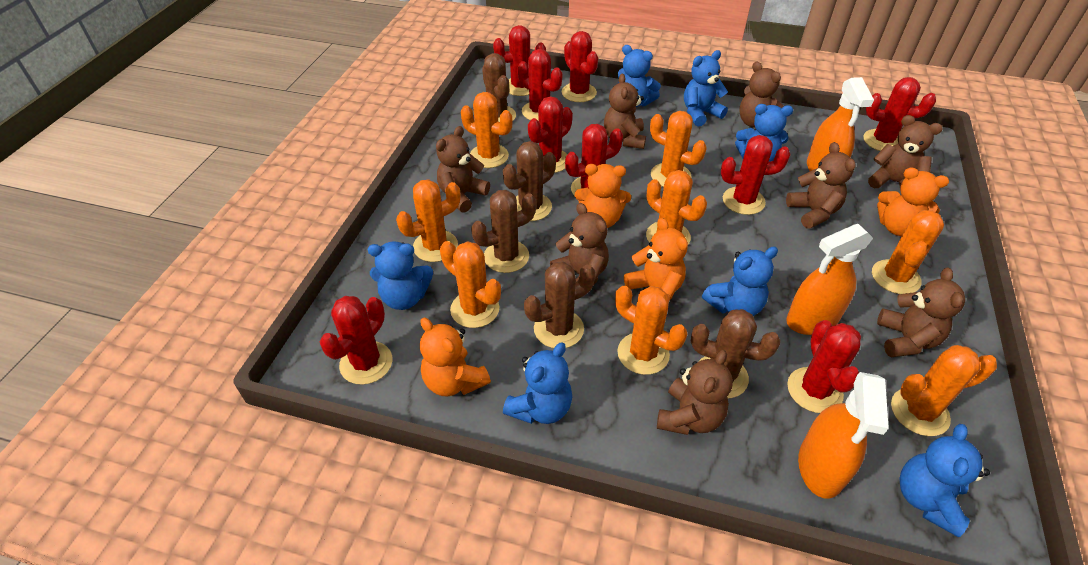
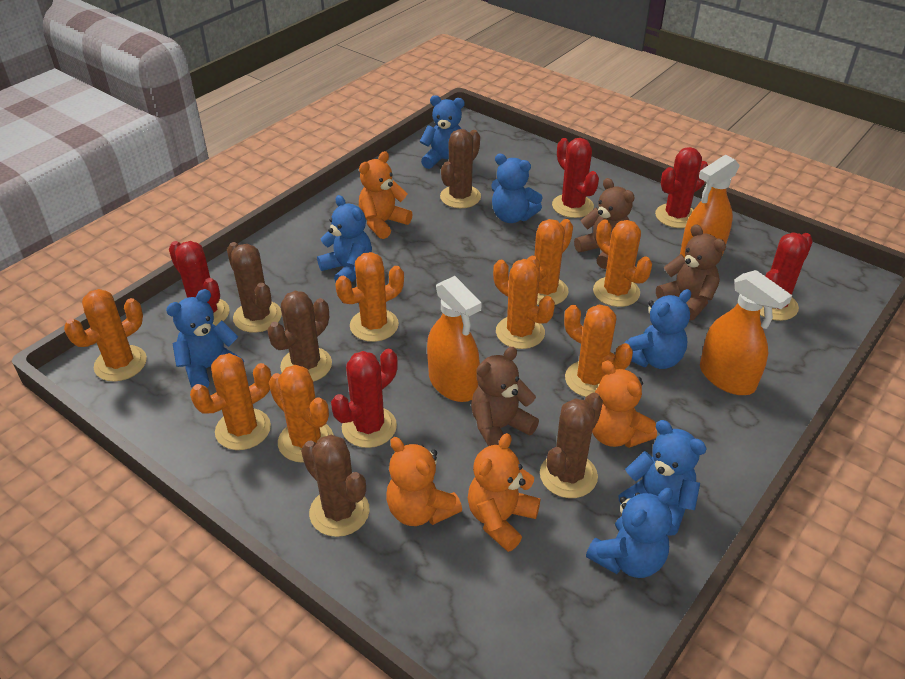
brown teddy bear: [436,126,490,213] [550,203,609,284] [604,74,646,149] [657,350,733,435] [739,61,784,127] [786,142,856,229] [868,115,943,191] [877,268,965,357] = 8 -> [471,347,539,446] [574,178,635,269] [656,224,726,321] = 3
red cactus: [320,296,392,385] [493,25,546,96] [518,49,562,120] [528,96,573,173] [562,31,598,102] [565,124,623,196] [721,135,791,215] [787,320,861,413] [863,77,936,151] = 9 -> [169,241,230,326] [331,349,398,448] [552,138,599,218] [655,147,708,228] [760,232,813,321] = 5

